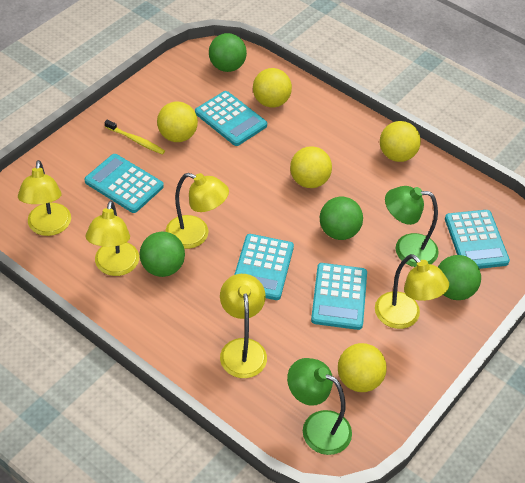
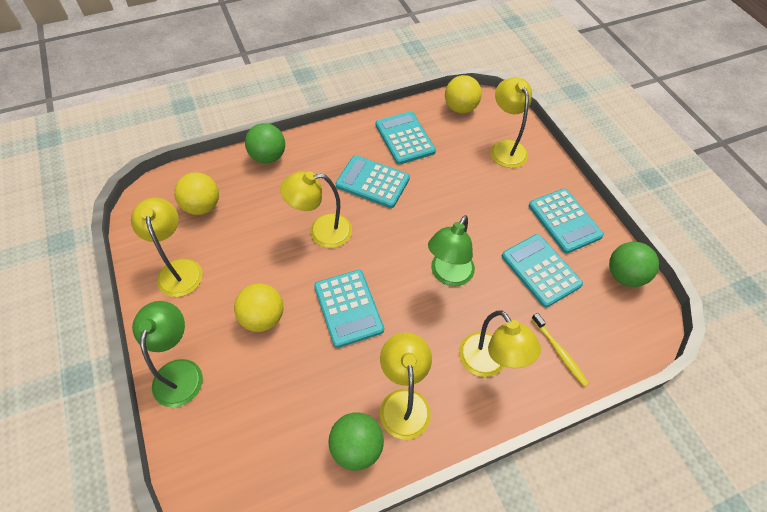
green ball: [139,232,185,277] [209,33,247,72] [320,197,363,240] [438,255,481,300] = 4 -> [245,123,285,164] [328,412,384,471] [609,242,659,287] = 3
yellow ball: [157,102,198,142] [253,68,292,107] [290,146,332,188] [338,343,387,392] [380,121,421,162] = 5 -> [174,172,219,215] [234,283,284,332] [445,75,482,113] = 3

